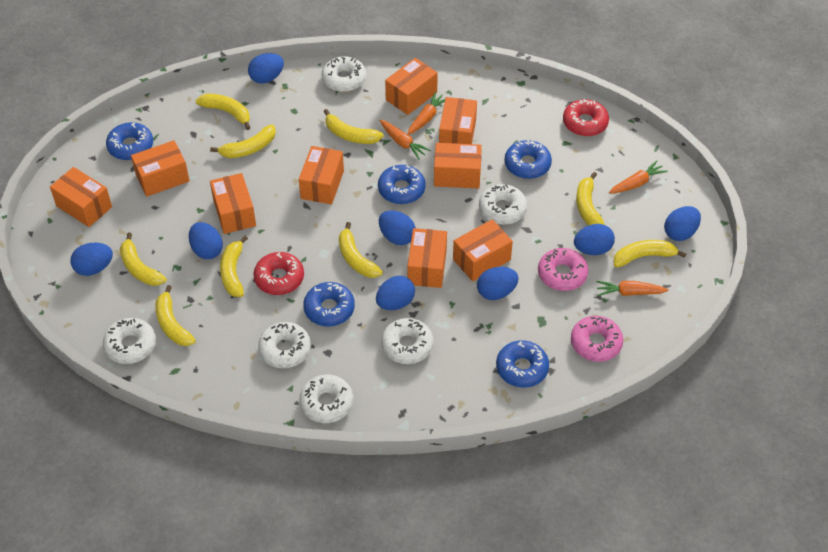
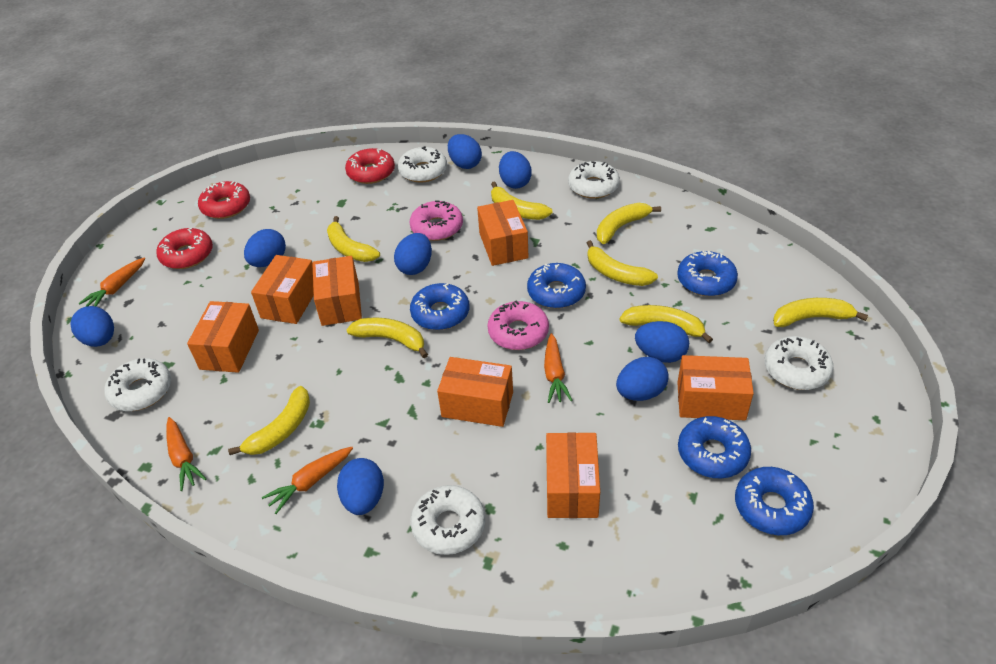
orange box: [50,167,112,227] [131,140,189,197] [210,173,256,234] [299,146,344,204] [385,58,438,115] [408,228,447,288] [434,143,482,189] [439,97,477,144] [453,219,513,281] = 9 -> [187,301,259,373] [251,255,314,324] [312,256,362,326] [437,357,513,427] [477,200,529,266] [546,432,600,518] [677,355,754,420] = 7
red donut: [253,252,304,295] [563,99,609,136] = 2 -> [156,228,213,269] [198,181,250,219] [345,148,395,184] = 3
white donut: [103,318,156,364] [258,322,311,368] [299,375,353,423] [322,56,366,92] [381,318,434,364] [479,184,527,225] = 6 -> [104,358,171,411] [398,146,447,183] [410,485,485,555] [568,161,620,199] [765,336,834,390] = 5
yellow banana: [120,233,167,286] [155,285,196,346] [195,94,251,130] [210,124,276,158] [220,236,248,297] [324,109,383,144] [339,222,383,278] [576,172,605,226] [614,240,687,267] = 9 -> [228,386,310,455] [327,216,380,262] [346,318,428,358] [491,182,552,220] [587,240,658,286] [597,203,661,244] [620,305,713,343] [773,298,868,327] = 8

